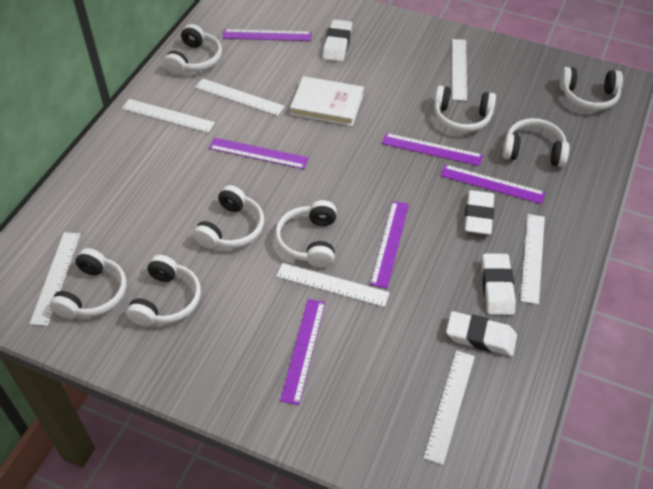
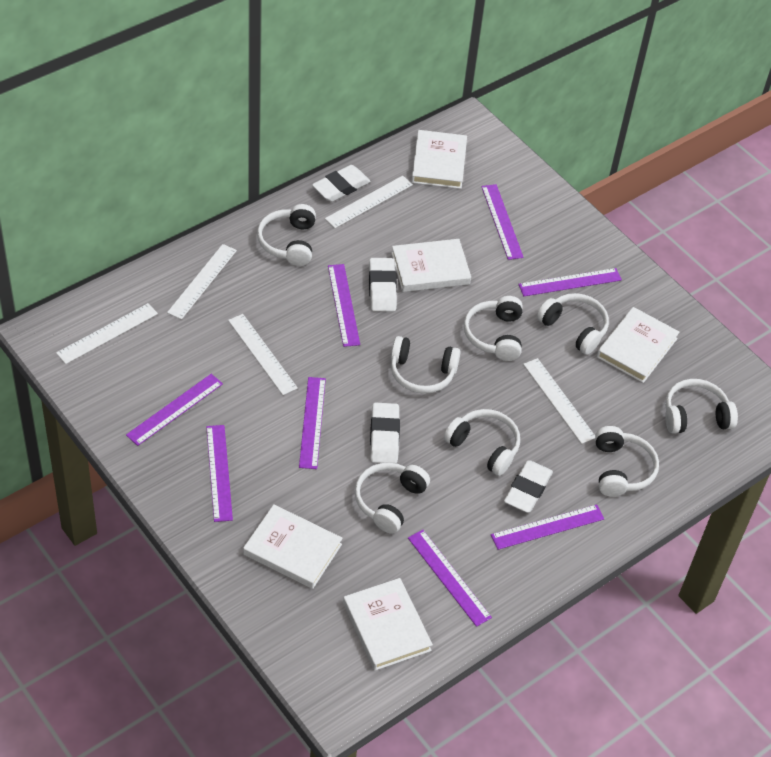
purple ruler: [209,138,309,169] [223,29,312,41] [280,299,325,405] [370,201,409,289] [382,133,483,166] [440,165,545,204] = 6 -> [126,374,223,446] [206,425,233,522] [299,377,326,469] [328,264,360,347] [408,530,492,627] [481,184,524,260] [491,504,604,550] [518,268,622,296] = 8
white book: [290,76,364,126] = 1 -> [243,504,343,589] [343,578,433,671] [391,239,471,292] [411,130,467,189] [597,307,680,383] = 5
white ruler: [30,232,81,326] [122,99,215,133] [195,78,285,116] [276,263,390,307] [423,351,475,465] [452,39,467,101] [520,214,545,304] = 7 -> [56,303,158,364] [167,244,237,320] [228,314,298,395] [325,176,413,228] [523,358,595,444] = 5

